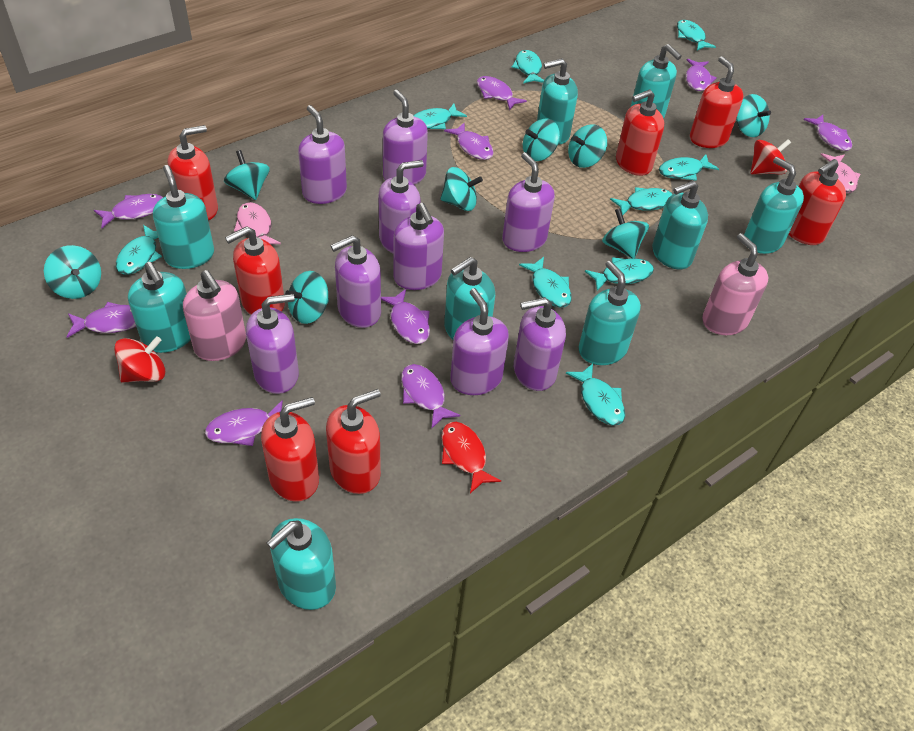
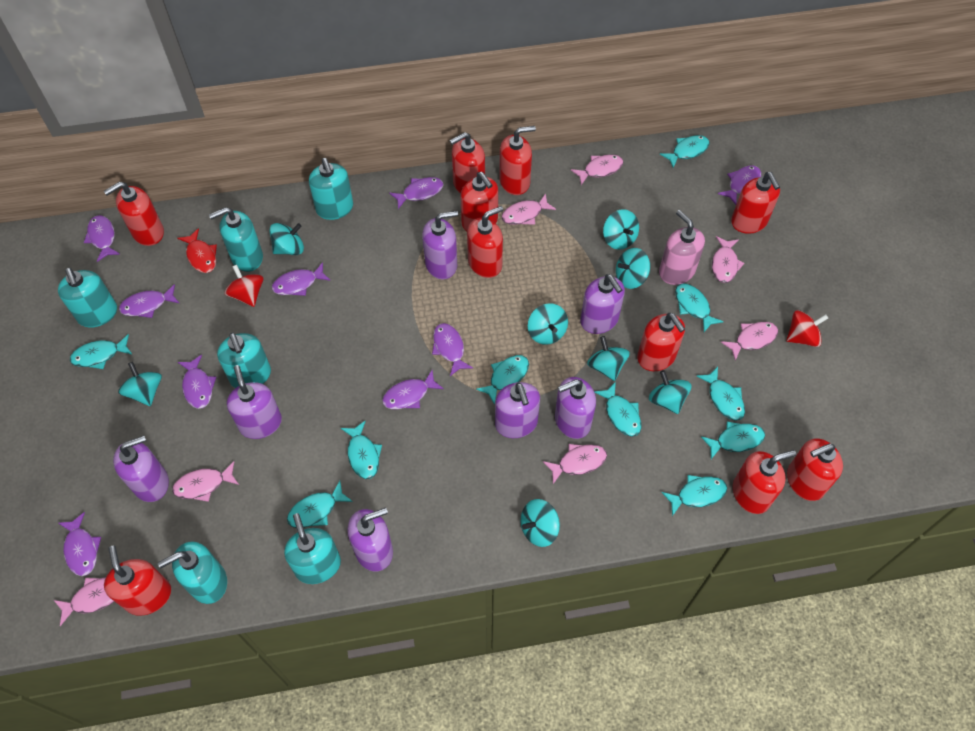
pink fish: [234,202,281,244] [820,153,860,193] = 2 -> [54,577,114,626] [172,461,239,502] [501,193,556,225] [543,444,607,484] [571,154,623,185] [712,236,744,283] [721,322,778,360] = 7
pink soap dispenser: [183,270,246,361] [702,233,768,335] = 2 -> [659,210,705,285] = 1
purple soap dispenser: [246,294,299,394] [298,105,347,204] [331,235,381,328] [379,160,424,254] [383,90,428,185] [394,203,444,290] [450,288,509,395] [502,152,555,252] [514,297,566,391] = 9 -> [113,435,169,502] [227,365,282,439] [347,507,393,572] [422,211,458,280] [495,382,540,438] [555,377,596,439] [580,274,625,334] = 7
red soap dispenser: [168,125,218,221] [225,226,285,315] [261,397,319,502] [326,389,381,494] [616,89,664,176] [690,56,744,148] [788,159,846,245] = 7 -> [104,182,164,246] [104,546,171,616] [450,132,485,194] [460,172,498,231] [467,206,503,278] [499,126,536,195] [637,313,685,371] [731,172,780,234] [733,450,796,514] [787,438,843,501] = 10
turquoise fish: [116,225,162,275] [413,104,467,129] [512,50,544,84] [519,257,572,308] [566,364,625,426] [585,257,654,291] [610,187,673,215] [659,154,719,181] [677,20,716,51] = 9 -> [70,334,133,369] [287,481,353,528] [341,420,382,479] [476,355,529,405] [594,382,641,437] [660,135,709,168] [661,475,727,516] [675,283,724,332] [697,367,745,421] [701,421,765,459] = 10
turquoise soap dispenser: [128,262,191,353] [153,165,214,269] [266,518,336,610] [444,257,495,340] [537,58,578,145] [578,261,641,365] [631,44,682,119] [652,181,708,269] [744,157,804,254] = 9 -> [58,268,117,328] [158,542,227,604] [209,207,263,272] [217,333,271,388] [284,513,341,584] [309,158,353,220] = 6

